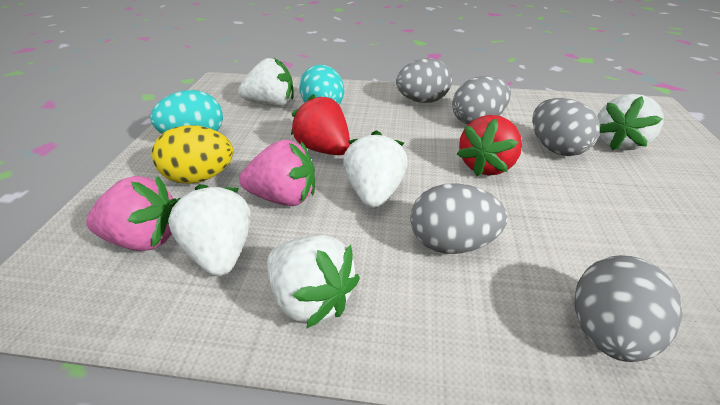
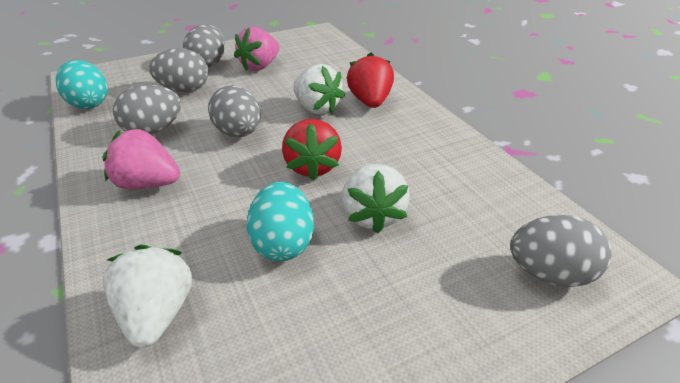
white strawberry: [168,184,251,276] [238,58,293,106] [267,234,360,329] [343,130,408,208] [597,94,663,151] = 5 -> [103,245,192,348] [293,64,345,115] [342,164,410,234] = 3
yellow egg: [152,125,233,184] = 1 -> none = 0

